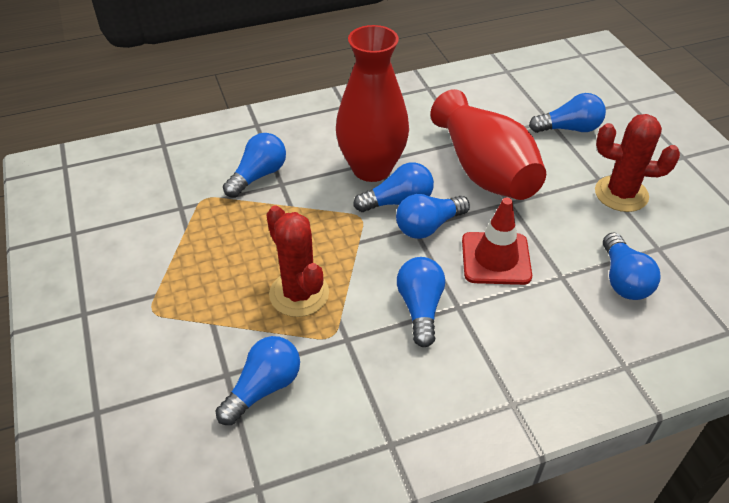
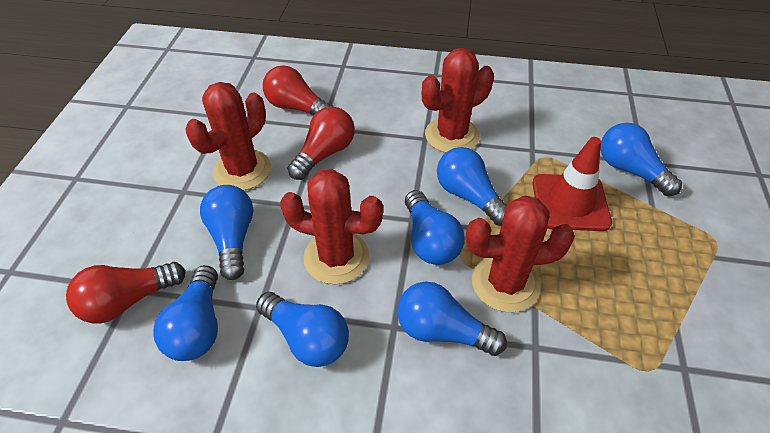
red cactus: [266,205,329,317] [595,114,680,212] = 2 -> [185,82,271,191] [280,169,383,284] [422,48,494,153] [466,195,575,312] = 4
red light bulb: none = 0 -> [66,262,186,323] [263,66,333,115] [287,107,355,180] = 3
red vase: [336,25,409,182] [431,89,546,200] = 2 -> none = 0

